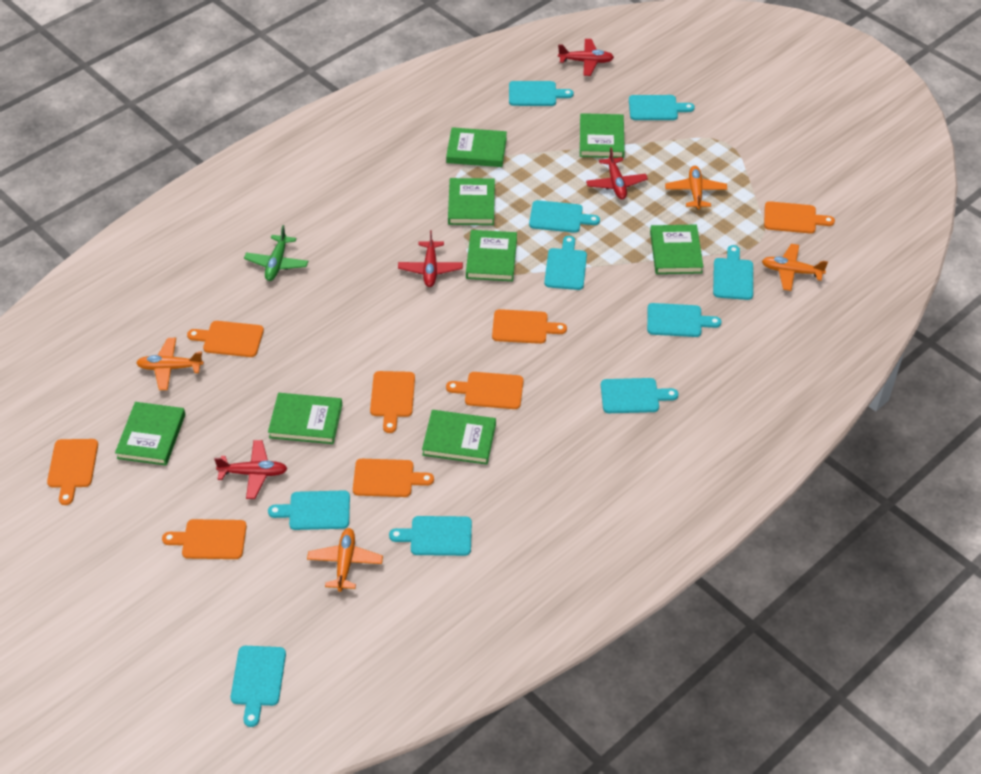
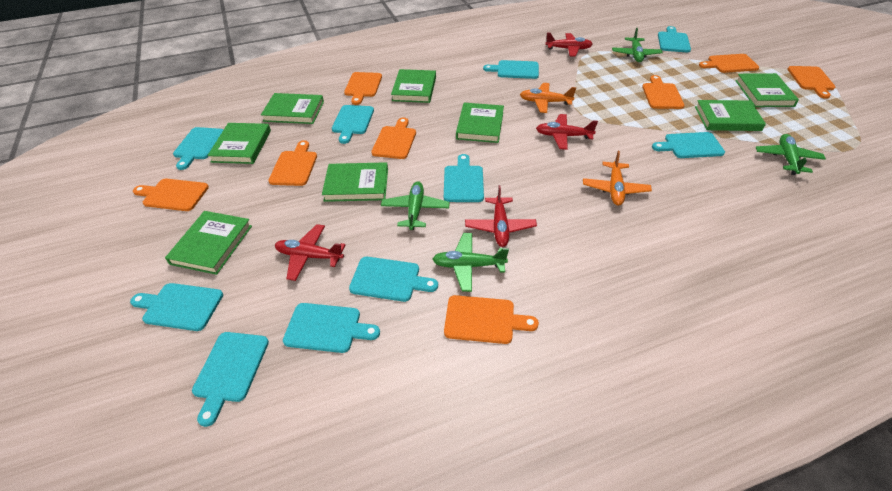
green plane: [244,225,308,281] = 1 -> [381,181,450,230] [432,233,509,292] [612,28,663,62] [756,134,826,175] = 4
orange plane: [136,338,204,390] [307,528,383,592] [665,166,727,210] [762,244,828,291] = 4 -> [520,83,576,113] [583,151,652,206] = 2

